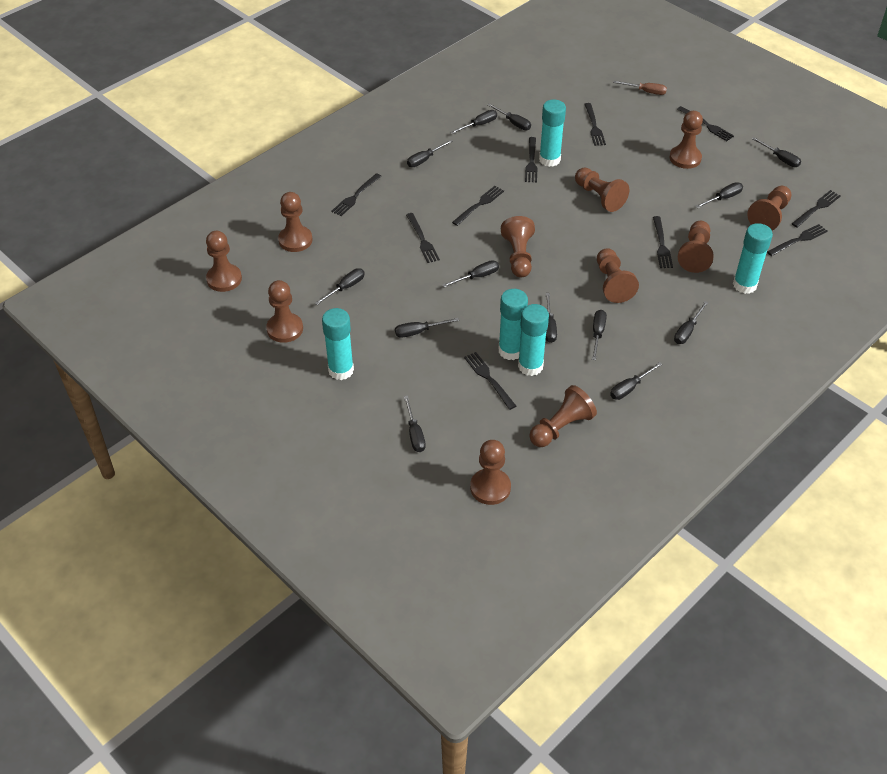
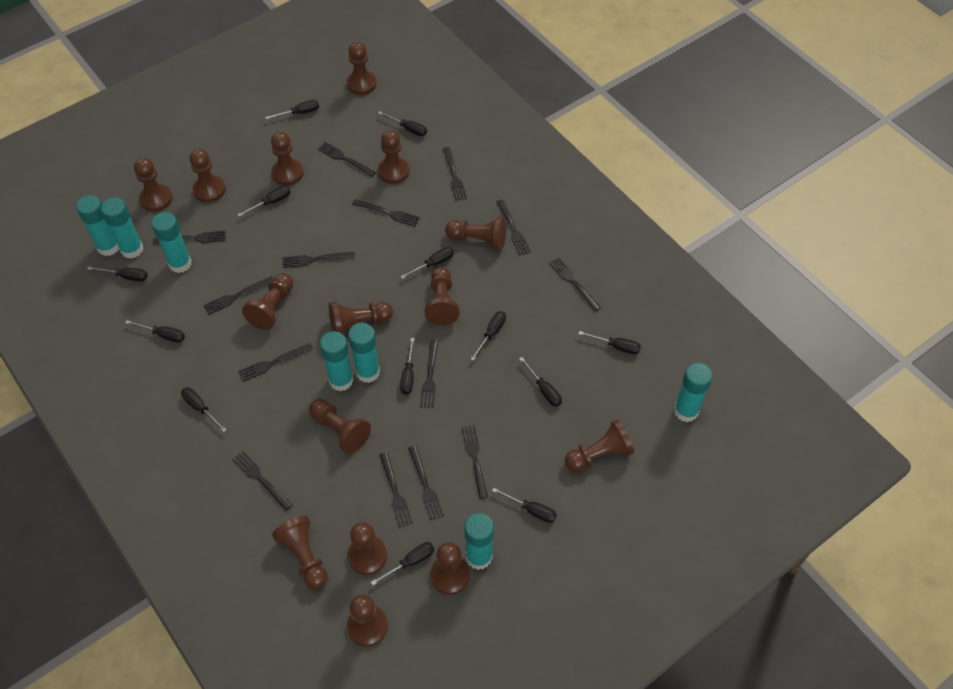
black fork: [331,173,381,216] [406,213,440,263] [452,186,504,226] [464,352,516,410] [525,137,538,183] [584,103,606,146] [653,216,673,268] [677,106,734,141] [767,224,828,256] [792,190,841,228] = 10 -> [153,231,226,244] [203,276,274,315] [232,451,292,511] [238,343,313,382] [283,252,355,268] [318,142,376,177] [352,199,420,227] [379,452,413,528] [408,445,444,520] [420,340,438,408] [443,147,467,201] [461,425,488,499] [497,199,531,256] [549,257,601,311] = 14
brown pawn: [206,231,242,292] [266,280,303,343] [278,192,313,252] [470,440,511,505] [501,216,535,277] [529,385,597,447] [575,168,629,212] [597,248,639,303] [670,111,703,169] [678,221,714,273] [747,186,792,231] = 11 -> [134,158,172,212] [189,149,226,203] [242,273,293,330] [271,132,304,186] [272,516,328,589] [309,399,371,454] [329,302,393,334] [346,42,376,95] [347,522,387,575] [347,594,388,647] [378,130,409,184] [425,267,459,326] [430,542,470,595] [445,217,506,251] [565,420,634,472] = 15
brown screwdriver: [613,81,667,95] = 1 -> none = 0
turquoise glue stick: [322,308,354,380] [499,289,528,360] [518,304,549,376] [539,100,566,167] [733,223,773,294] = 5 -> [76,195,119,256] [101,197,144,259] [151,212,192,273] [320,331,353,391] [348,323,380,383] [465,513,494,570] [674,363,713,422] = 7

